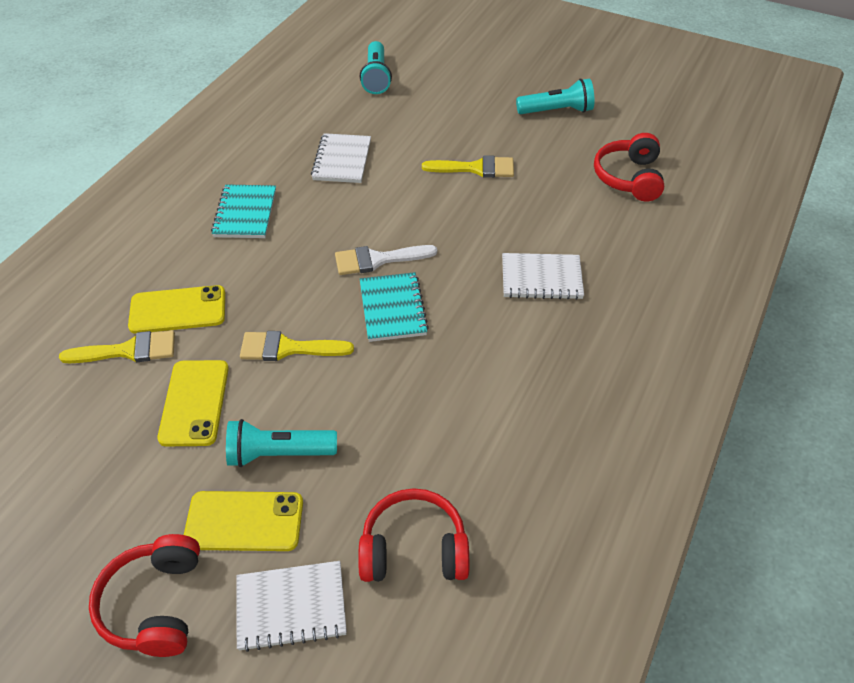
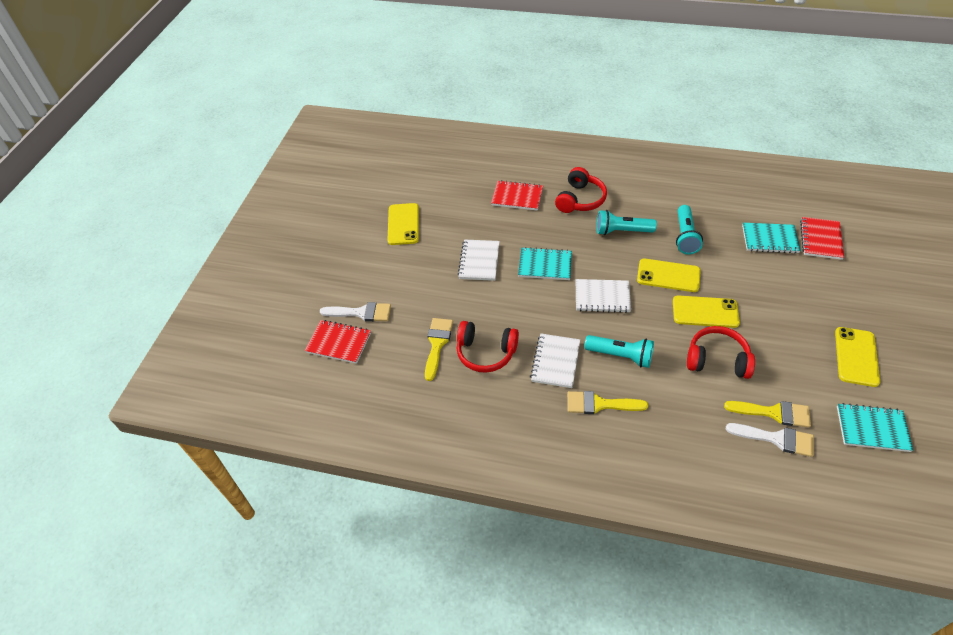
red notebook: none = 0 -> [305,320,371,364] [491,180,543,211] [800,217,844,260] = 3
turquoise notebook: [211,184,276,238] [360,272,429,342] = 2 -> [518,247,572,280] [742,223,801,254] [837,403,913,452] = 3
white brush: [335,245,437,275] = 1 -> [320,302,391,322] [726,423,814,457] = 2
yellow phone: [128,285,225,334] [157,360,229,446] [184,491,303,551] = 3 -> [388,203,419,245] [637,259,701,292] [673,295,740,328] [835,327,880,387] = 4

